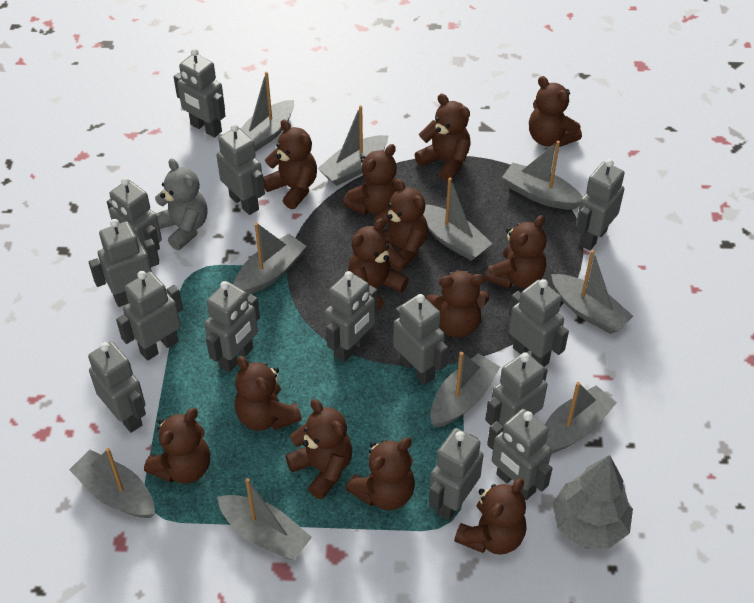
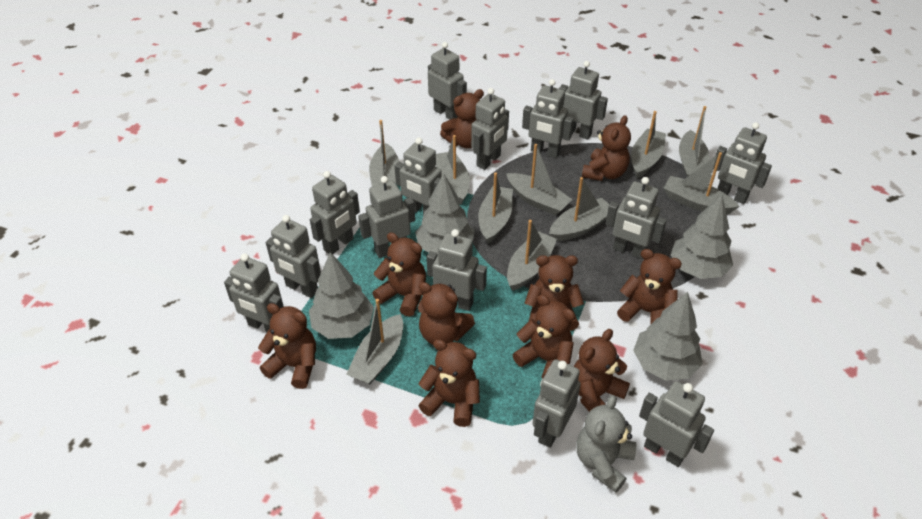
brown teddy bear: [144,408,210,484] [235,356,302,431] [263,119,317,209] [285,399,352,500] [343,144,397,215] [346,437,415,510] [348,218,409,311] [374,179,428,271] [415,94,471,182] [426,270,489,338] [454,478,527,555] [485,215,547,289] [529,76,582,147] = 13 -> [258,303,316,389] [372,232,426,317] [418,282,475,345] [418,339,480,427] [440,89,484,148] [513,295,575,379] [525,255,584,331] [573,329,630,412] [582,115,631,181] [617,249,682,325] = 10
grey tree: [552,455,633,549] = 1 -> [309,252,374,339] [415,173,475,254] [633,292,703,381] [671,195,733,279] = 4

